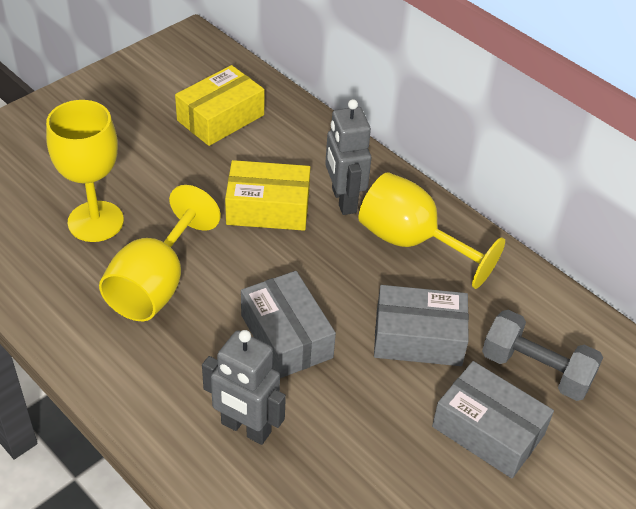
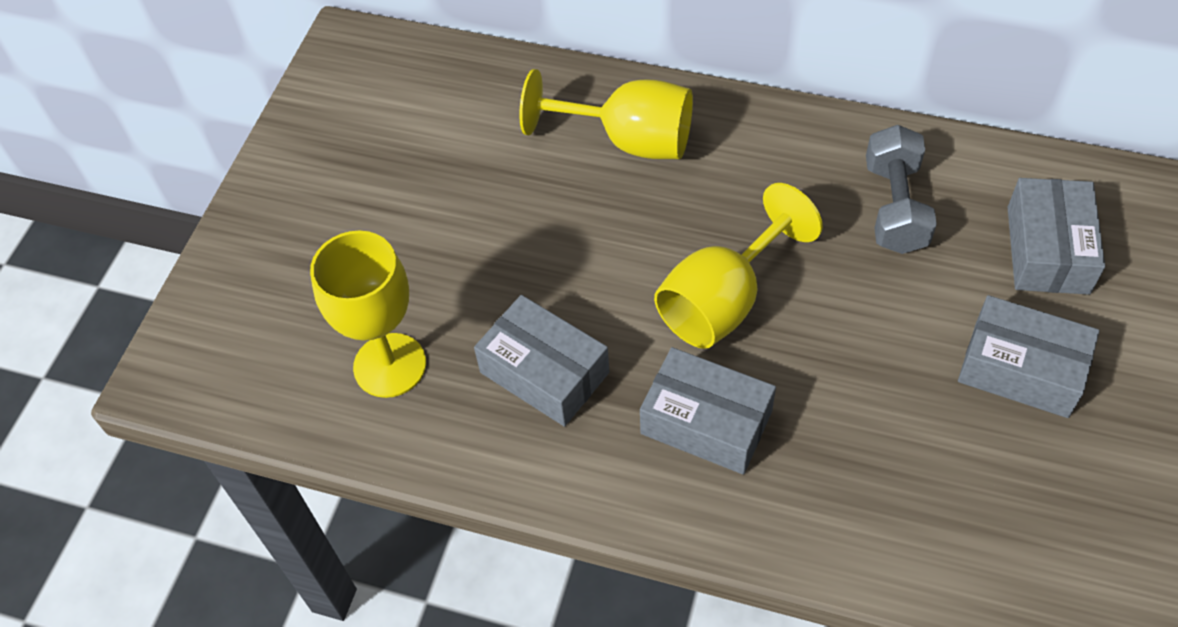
grey box: [241,271,336,378] [374,285,469,366] [432,361,554,478] = 3 -> [474,295,610,427] [640,347,776,475] [958,295,1100,418] [1008,178,1105,295] = 4
grey robot: [202,330,286,445] [325,99,371,215] = 2 -> none = 0
yellow box: [175,65,264,146] [225,160,310,231] = 2 -> none = 0

